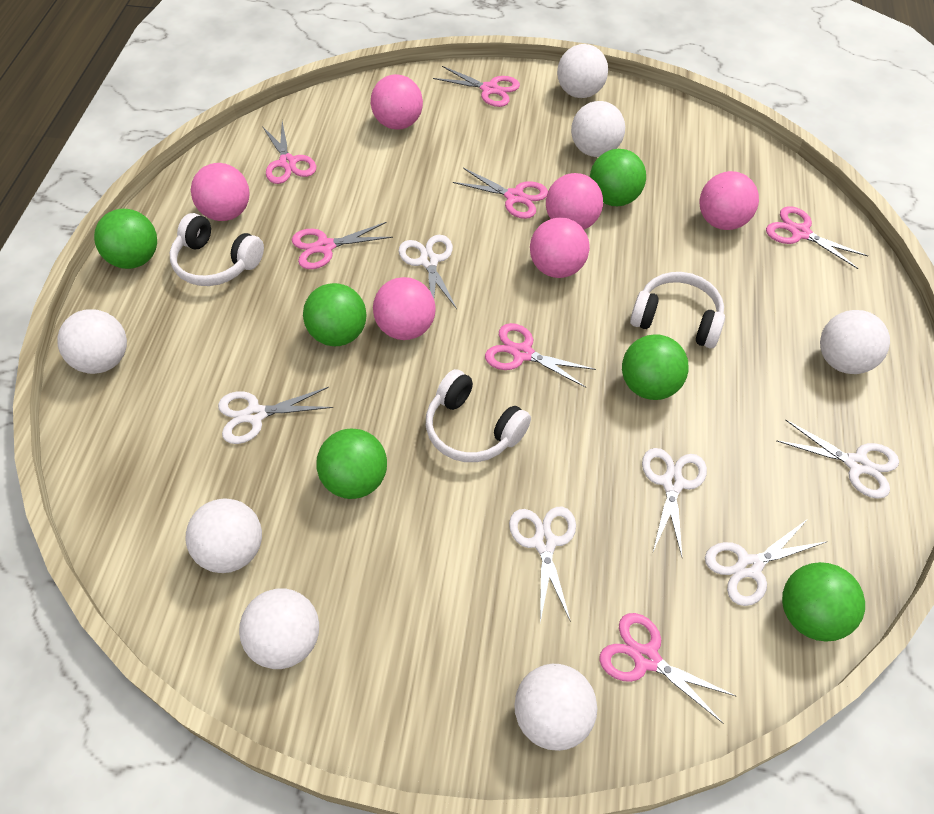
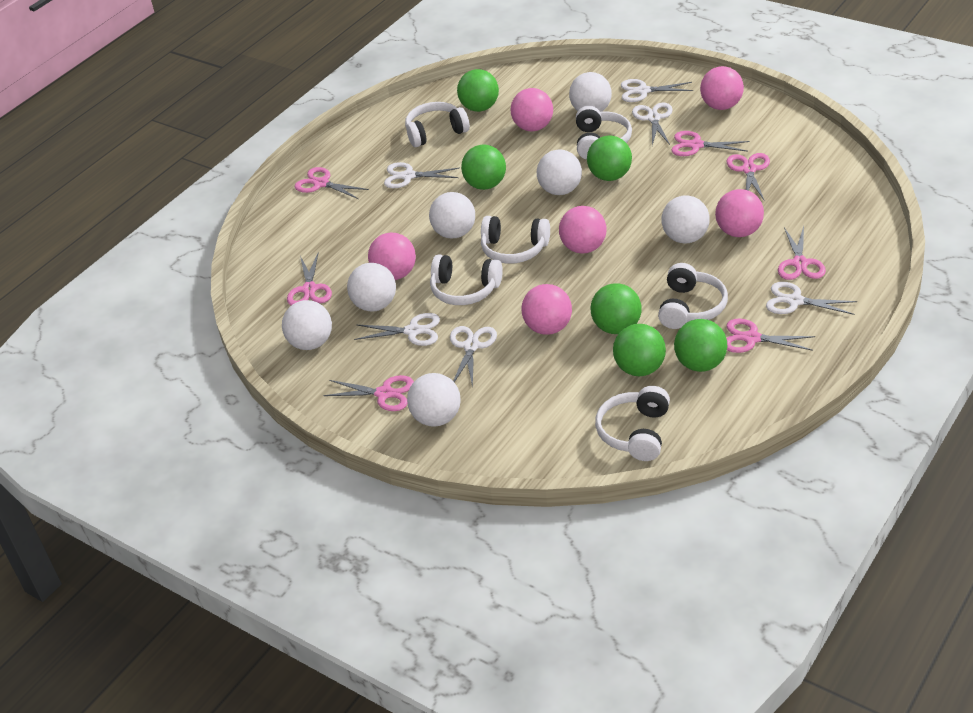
white headphones: [170,213,264,286] [426,369,531,462] [630,272,725,349] = 3 -> [405,102,470,147] [430,254,503,305] [481,216,550,264] [576,106,632,159] [595,386,670,461] [658,263,728,329] = 6

